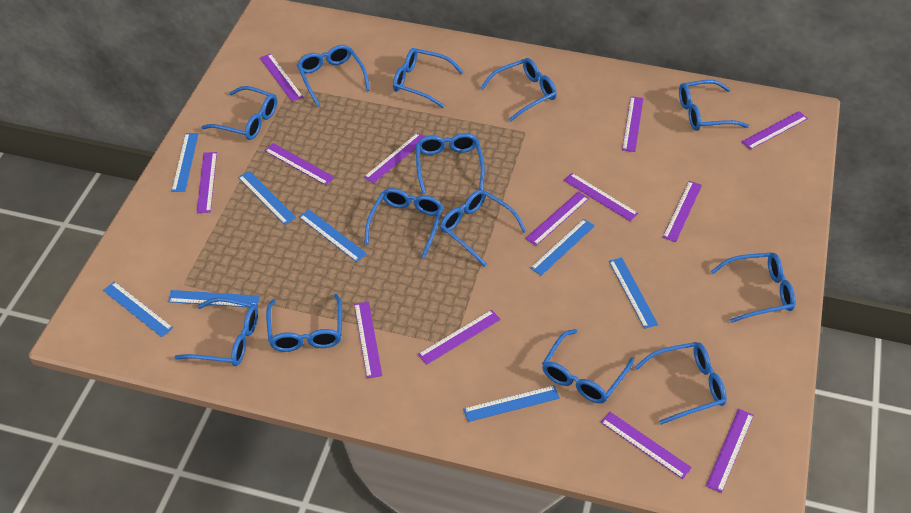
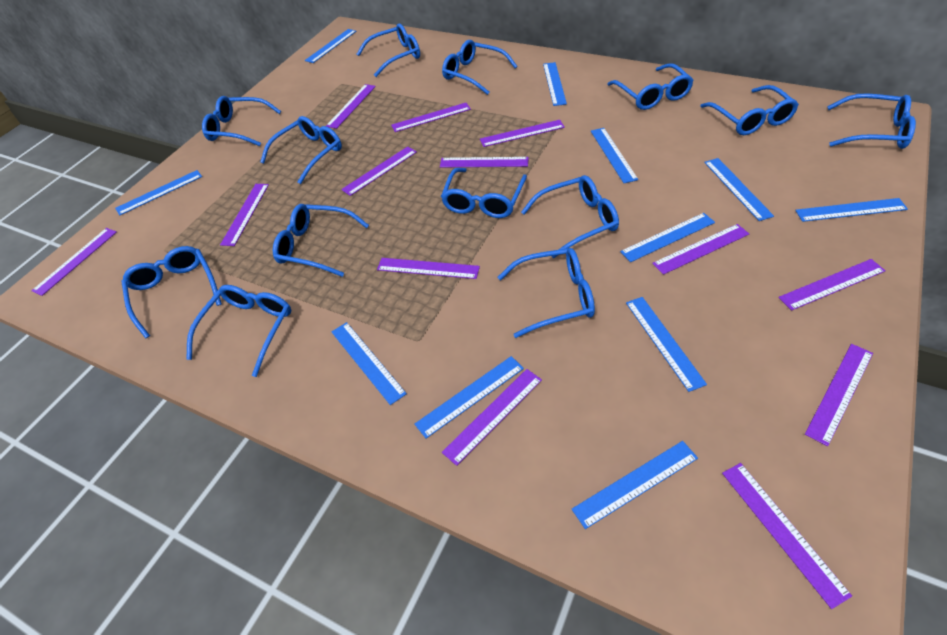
blue ruler: [103,281,173,337] [168,290,260,307] [172,133,199,192] [238,171,296,225] [299,209,367,262] [463,385,560,422] [530,219,595,276] [609,258,658,329] = 8 -> [115,170,202,216] [305,29,356,63] [332,322,407,405] [415,356,524,438] [543,62,567,106] [572,441,698,529] [591,128,638,183] [620,213,715,262] [626,297,707,392] [704,158,774,221] [795,198,908,222] = 11

